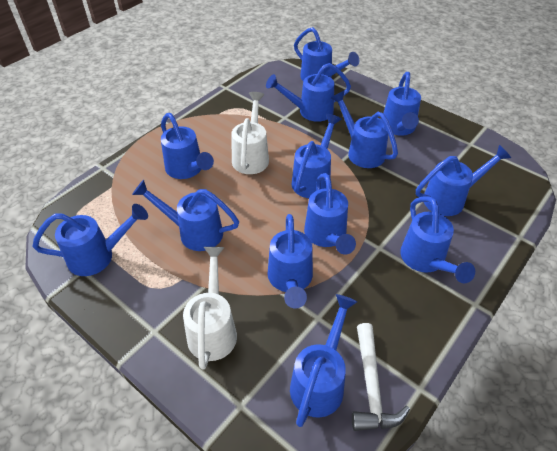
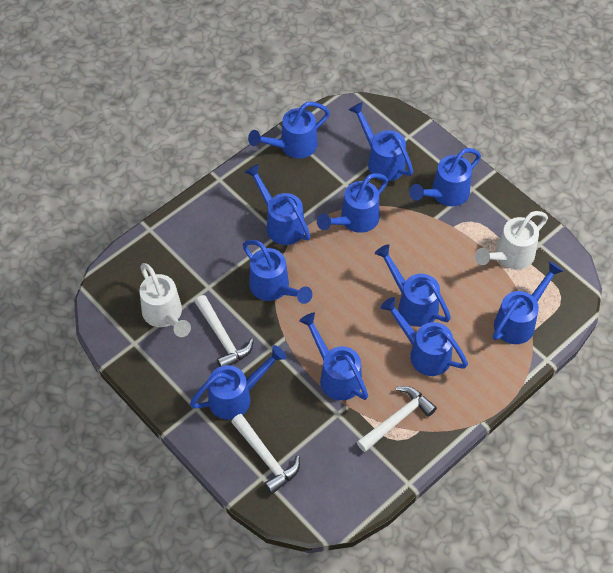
blue watering can: [33,204,148,276] [132,180,239,251] [161,113,214,179] [266,63,351,122] [268,214,313,309] [290,294,357,427] [291,114,342,198] [294,27,359,81] [304,173,356,255] [331,91,398,168] [384,72,421,136] [400,196,475,284] [416,145,511,216] = 13 -> [190,345,286,420] [243,240,312,304] [245,164,310,245] [248,102,330,158] [299,313,368,401] [317,173,388,233] [349,102,413,181] [375,244,451,327] [381,297,468,376] [409,148,481,206] [493,261,563,344] = 11
white hammer: [352,323,410,431] = 1 -> [195,295,254,367] [231,414,300,494] [357,386,437,452] = 3

